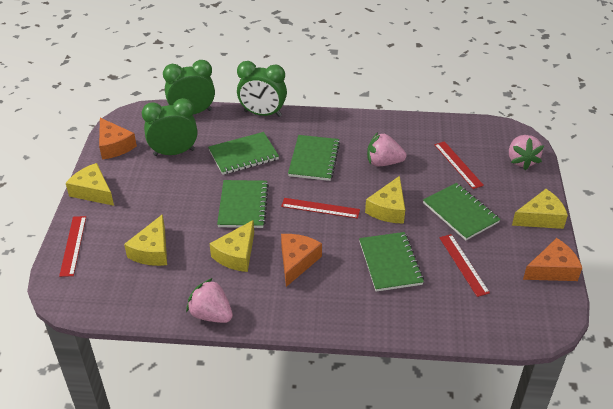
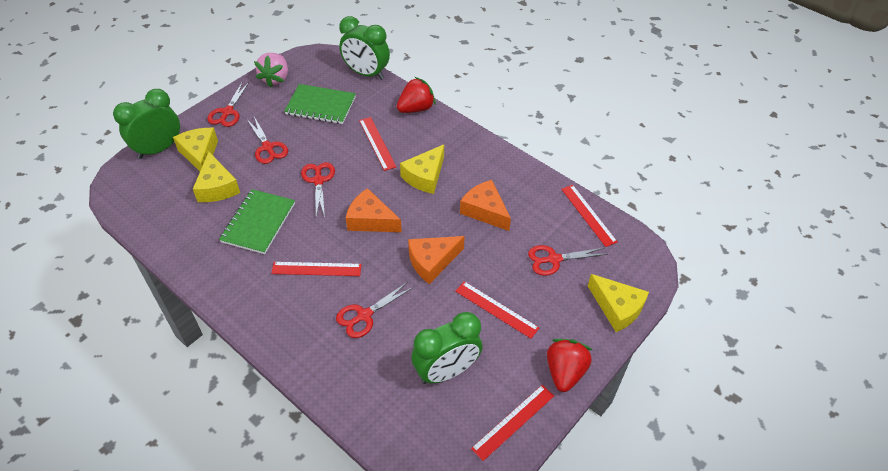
green notebook: [208,132,279,175] [217,180,269,228] [288,135,340,181] [359,232,424,292] [423,183,501,240] = 5 -> [219,189,295,254] [284,84,356,124] = 2
pink strawberry: [186,278,233,323] [367,132,406,166] [509,135,544,170] = 3 -> [254,53,288,88] = 1
red ruler: [59,216,86,277] [281,198,360,219] [434,141,484,189] [439,234,490,297] = 4 -> [271,262,362,276] [359,117,396,171] [455,281,539,339] [471,385,554,461] [561,185,617,247] = 5
red scissors: none = 0 -> [208,82,249,127] [247,117,288,164] [301,162,335,217] [336,282,412,338] [528,245,607,276] = 5
red strawberry: none = 0 -> [397,77,436,113] [547,339,592,392] = 2
yellow cheese: [66,163,114,206] [124,214,167,266] [209,220,254,272] [365,176,405,223] [512,189,568,229] = 5 -> [173,128,218,171] [193,152,240,202] [400,144,444,194] [588,274,649,332] = 4

